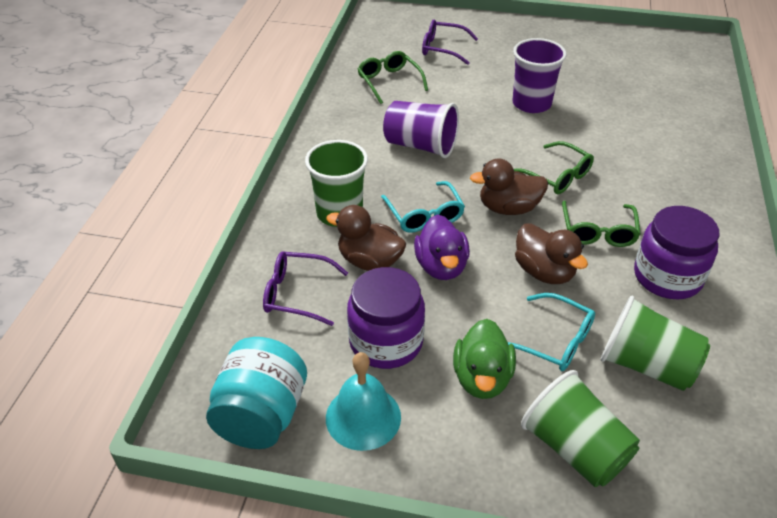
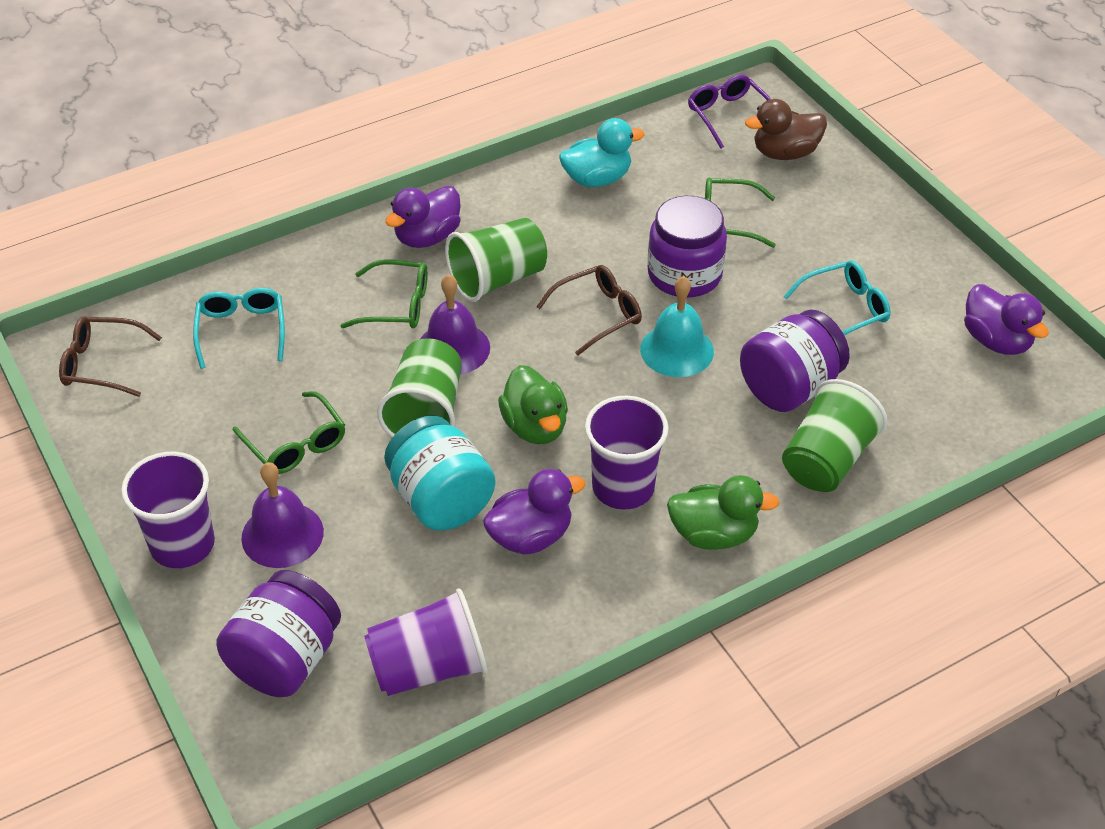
brown duck: [326,205,406,271] [470,158,548,215] [515,223,588,284] = 3 -> [745,99,827,160] = 1
brown glasses: none = 0 -> [59,316,162,397] [536,265,642,356] = 2
green duck: [453,319,516,399] = 1 -> [498,365,568,444] [667,475,779,550] = 2
purple bell: none = 0 -> [241,462,324,568] [420,274,490,375] = 2
purple cup: [383,101,459,158] [512,38,566,113] = 2 -> [121,452,215,568] [364,588,487,696] [585,395,669,510] = 3
purple duck: [414,214,470,280] = 1 -> [385,186,461,248] [483,469,586,555] [964,284,1049,355] = 3
purple glasses: [263,251,348,326] [422,20,478,65] = 2 -> [688,75,771,148] = 1
purple jar: [347,267,425,369] [634,206,719,299] = 2 -> [216,570,341,697] [648,196,727,297] [740,310,850,412] = 3
turquoise duck: none = 0 -> [559,118,644,187] = 1

